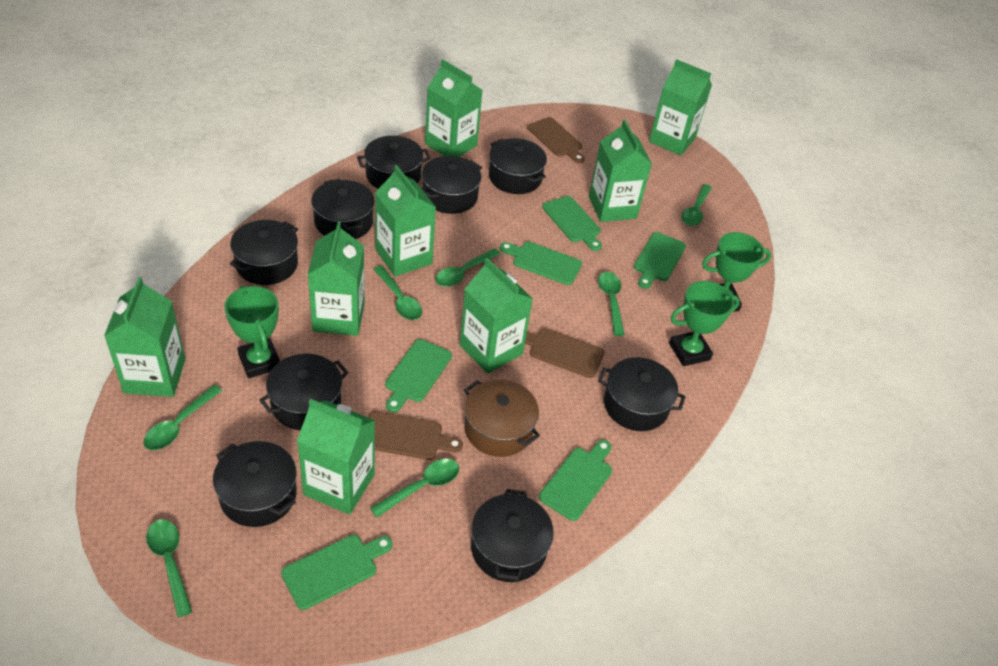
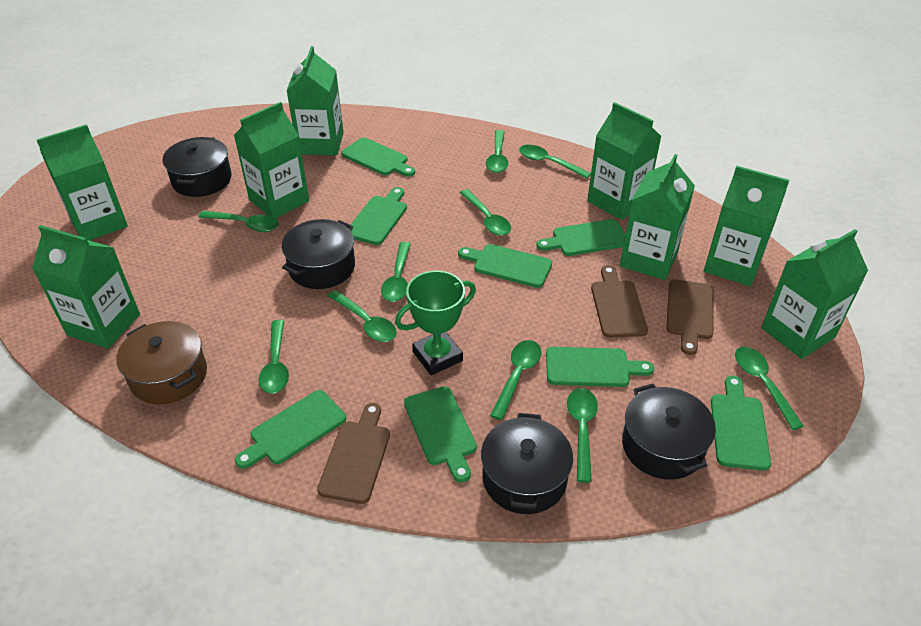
black pot: [213,441,297,527] [230,220,298,285] [259,354,349,430] [311,179,375,239] [357,136,430,189] [421,156,482,214] [471,489,554,582] [489,138,547,194] [598,357,686,431] = 9 -> [163,137,232,197] [282,219,355,289] [481,413,573,514] [622,383,716,480] = 4
green cutting board: [281,535,392,610] [385,339,452,412] [500,242,582,285] [539,440,612,521] [542,196,602,251] [634,232,686,289] = 6 -> [235,390,346,469] [341,137,415,177] [351,187,407,245] [404,386,477,483] [458,244,552,288] [536,219,625,256] [546,347,654,387] [711,376,771,471] = 8
green spoon: [143,385,222,450] [146,519,192,617] [370,459,459,518] [373,266,422,320] [435,249,500,287] [598,272,625,336] [681,184,712,226] = 7 -> [199,211,279,232] [259,320,289,394] [328,290,397,342] [381,242,411,302] [460,189,511,236] [486,130,508,173] [490,340,541,420] [519,145,591,179] [567,388,598,483] [735,347,804,430] = 10
green trophy: [224,285,280,378] [669,281,740,366] [702,232,771,312] = 3 -> [395,271,476,375] = 1

